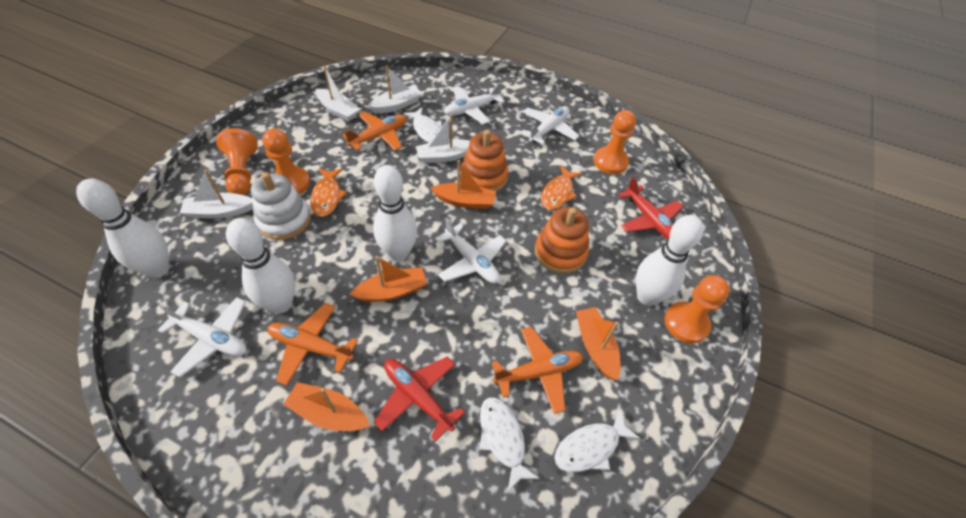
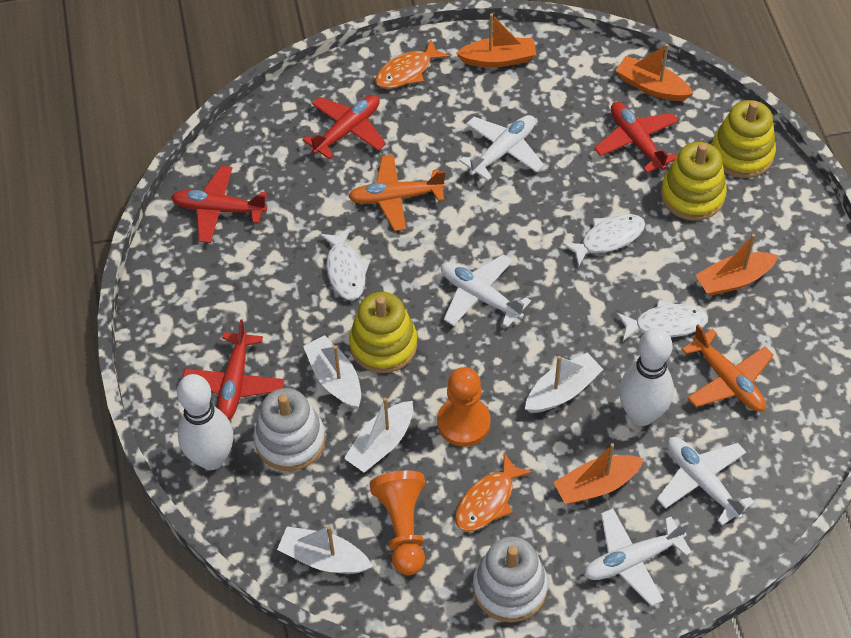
orange pawn: [216,128,258,195] [262,128,310,194] [593,110,636,174] [664,275,730,344] = 4 -> [370,471,425,575] [437,367,491,447] = 2
orange plane: [267,303,358,385] [343,112,406,151] [491,327,583,414] = 3 -> [348,154,446,231] [682,324,774,412] = 2
orange stacking toy: [462,130,508,192] [535,207,589,274] = 2 -> none = 0
red plane: [374,357,465,442] [618,177,683,240] = 2 -> [171,166,267,243] [183,319,285,420] [303,95,386,160] [594,102,679,173] = 4
white bowling pin: [76,179,170,278] [226,218,295,314] [373,165,417,261] [636,215,704,306] = 4 -> [177,374,233,470] [619,328,674,426] = 2
white stacking toy: [251,172,311,240] = 1 -> [254,388,325,471] [473,537,548,623] = 2
yellow stacking toy: none = 0 -> [349,292,417,373] [661,142,727,221] [712,100,776,178] = 3

